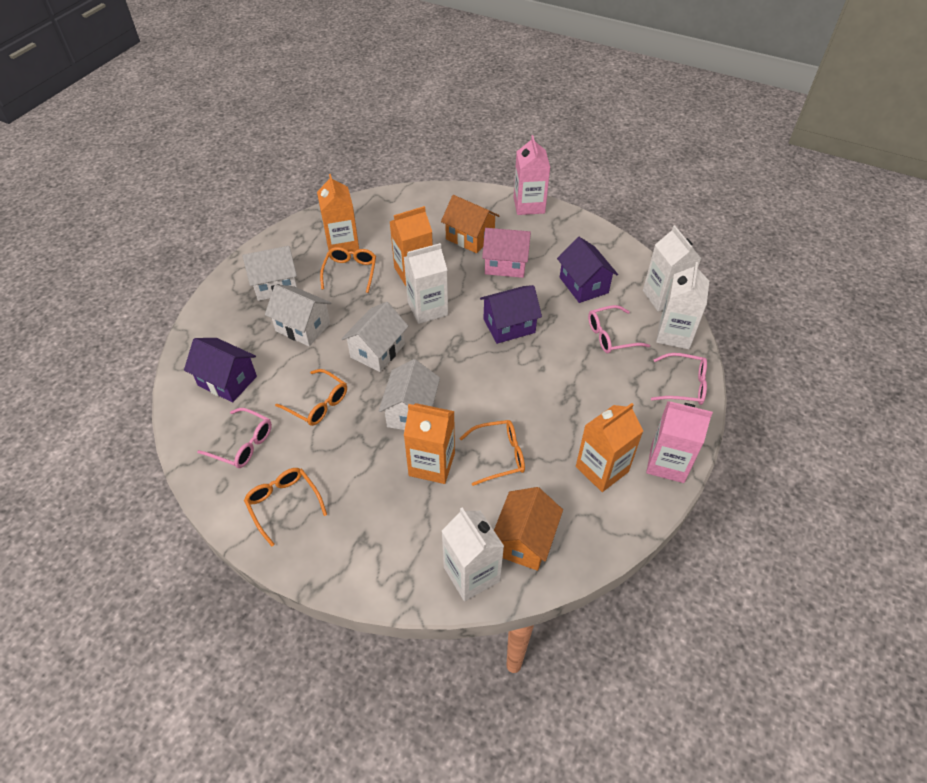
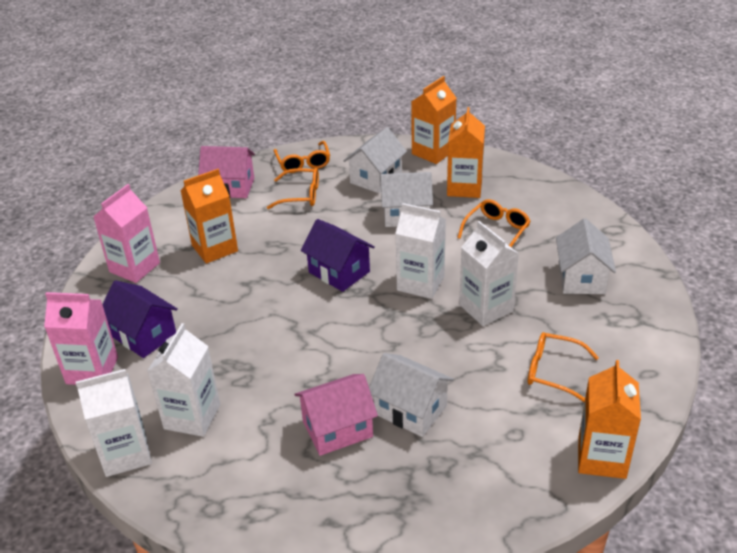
orange house: [441,195,500,253] [494,487,563,571] = 2 -> none = 0
pink glasses: [197,408,272,468] [588,305,650,354] [651,353,707,405] = 3 -> none = 0
pink house: [482,228,531,278] = 1 -> [198,146,255,198] [294,374,378,456] = 2
purple house: [184,338,257,402] [480,285,542,344] [557,237,618,303] = 3 -> [102,280,178,358] [301,219,375,292] = 2

